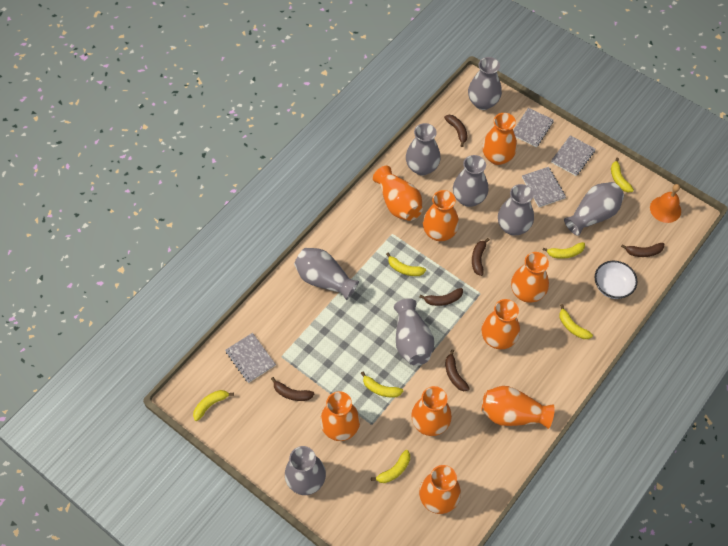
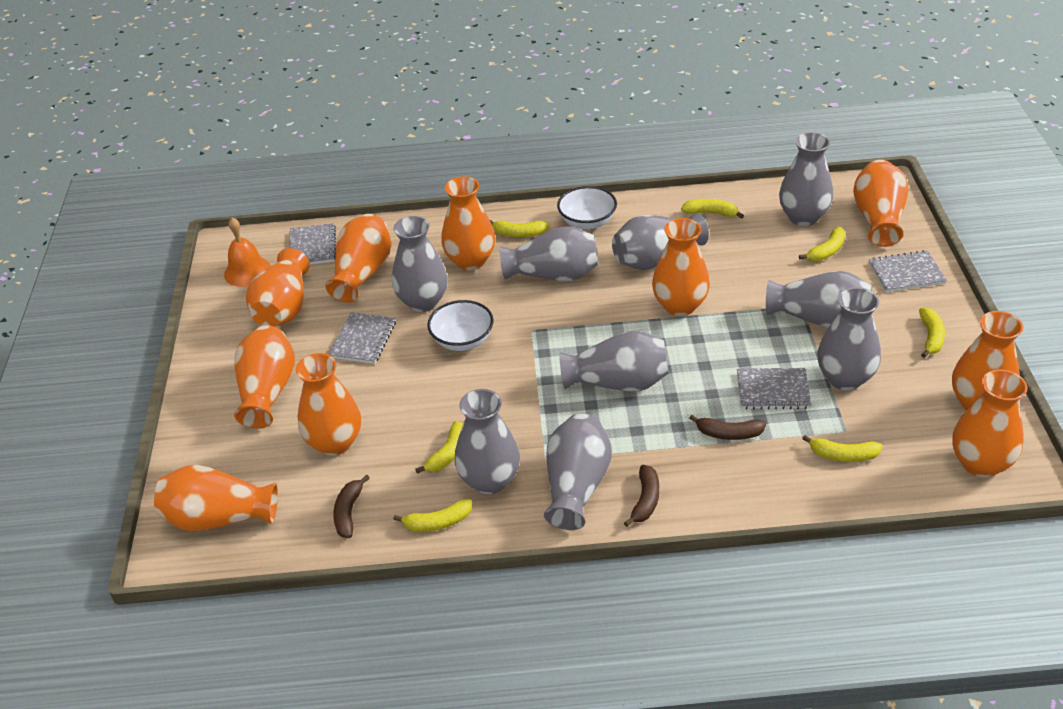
brown banana: [271,377,314,401] [419,288,463,306] [444,115,468,147] [445,350,470,391] [472,238,490,276] [621,243,664,257] = 6 -> [333,475,370,538] [624,465,659,527] [689,415,766,440] = 3
grey vase: [285,446,326,495] [294,248,359,300] [394,298,434,366] [406,123,441,175] [453,155,488,207] [468,57,502,110] [498,184,534,235] [564,182,624,236] = 8 -> [392,216,448,312] [455,389,520,494] [500,226,598,281] [544,414,612,530] [560,331,669,391] [612,213,709,270] [766,271,872,328] [779,132,833,226] [817,287,881,390] = 9
orange vase: [320,391,360,441] [373,166,423,221] [411,386,452,436] [419,465,461,514] [423,190,459,241] [481,299,520,349] [481,386,555,429] [482,113,517,165] [511,252,549,303] = 9 -> [154,465,278,531] [234,326,295,428] [246,248,310,327] [296,353,361,456] [325,214,391,303] [441,176,495,271] [652,218,710,316] [853,160,908,247] [952,311,1023,410] [952,369,1028,477] = 10
white bowl: [595,261,637,299] = 1 -> [427,300,494,351] [557,186,617,230] = 2

